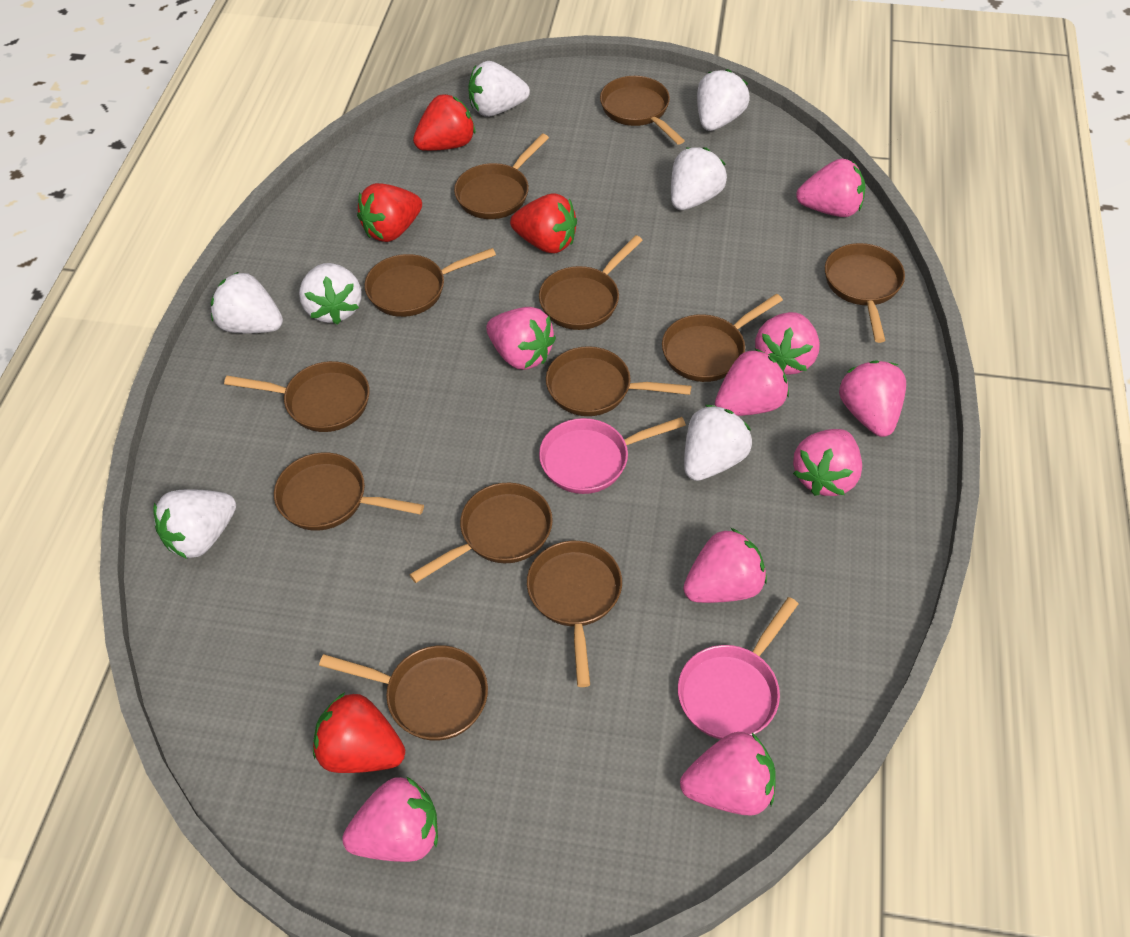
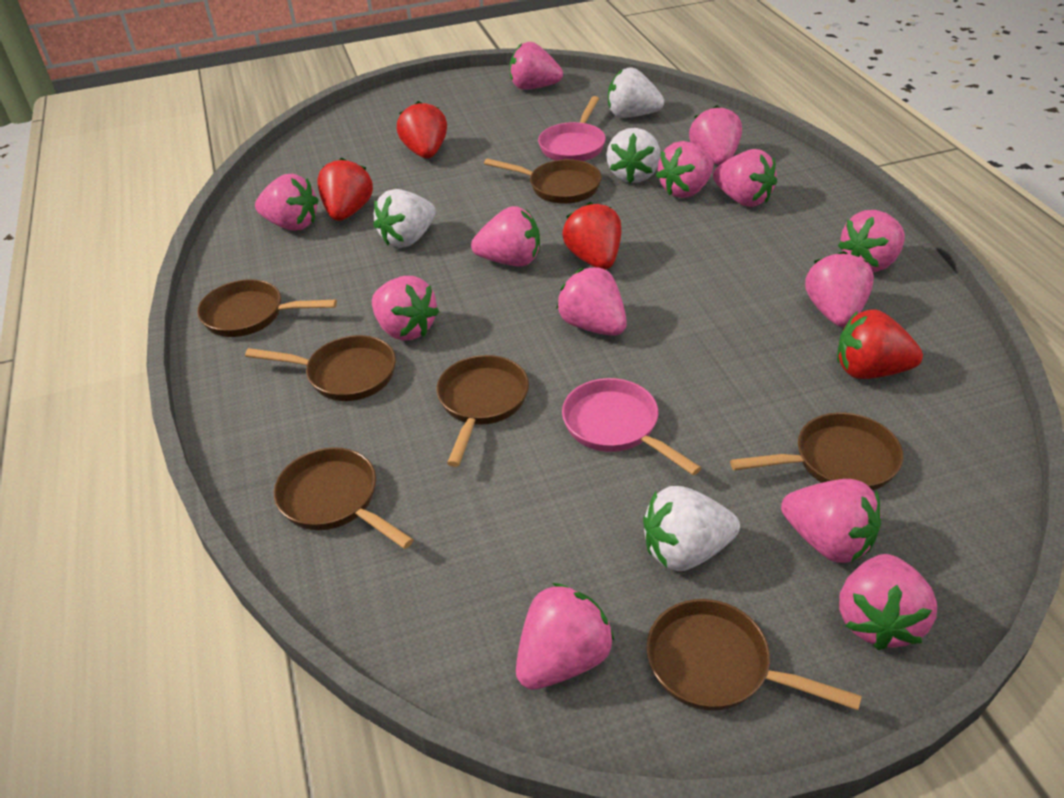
brown pan: [224,361,370,432] [274,453,424,531] [319,645,488,741] [365,248,496,317] [409,483,553,583] [454,134,549,219] [527,541,622,687] [539,235,643,330] [546,346,691,416] [600,76,685,145] [662,294,783,382] [825,243,905,343] = 12 -> [197,279,337,337] [245,335,396,401] [274,447,414,549] [436,355,529,467] [484,158,602,204] [646,599,862,711] [730,412,903,491] = 7
pink strawberry: [342,776,438,862] [486,307,556,370] [680,732,775,816] [683,528,767,603] [715,349,789,416] [755,312,820,375] [793,429,862,496] [796,159,866,217] [839,360,906,437] = 9 -> [255,174,319,231] [372,276,439,341] [471,206,540,266] [510,42,563,90] [516,583,614,690] [556,267,627,336] [656,141,714,198] [689,105,742,165] [713,149,777,207] [781,479,881,563] [805,251,874,327] [838,210,905,272] [839,554,937,650] = 13
white strawberry: [153,489,236,559] [211,272,283,333] [299,263,362,325] [468,61,530,117] [671,147,727,210] [684,405,752,481] [697,69,750,131] = 7 -> [373,189,436,248] [606,128,661,183] [608,68,664,118] [643,486,740,571] = 4

